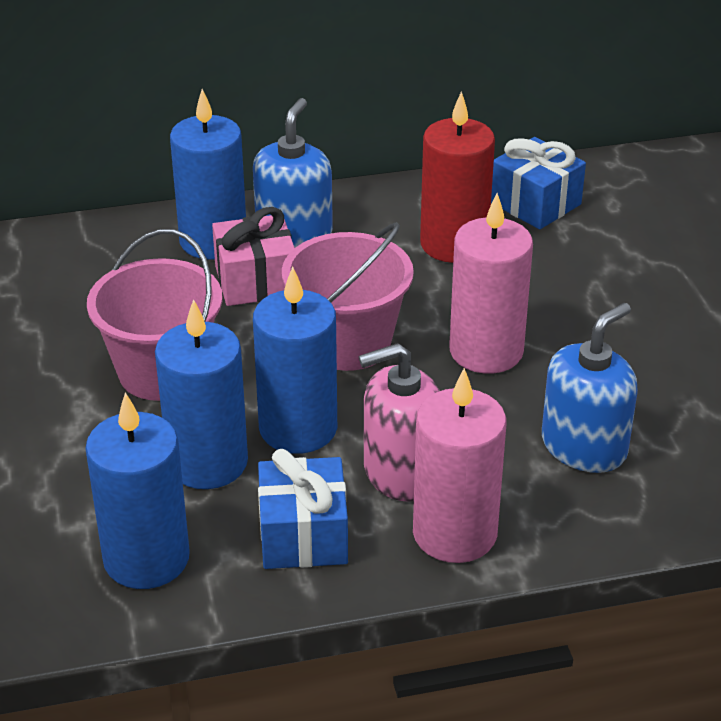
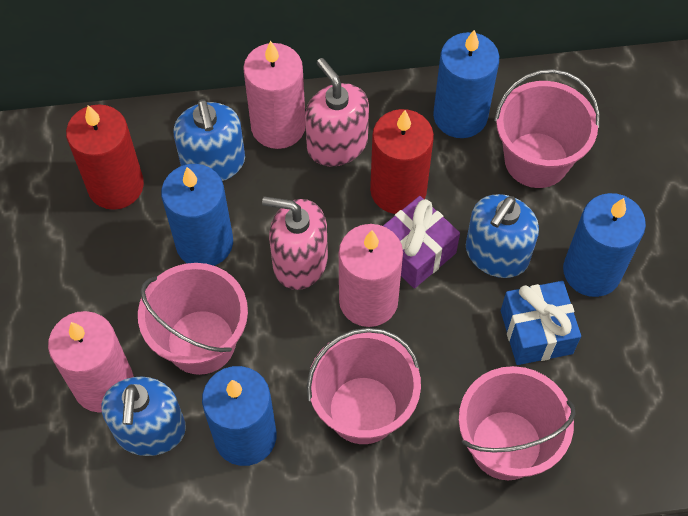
blue gift: [258,449,348,569] [491,137,586,229] = 2 -> [501,281,581,365] = 1
blue soap dispenser: [253,98,333,247] [542,303,638,473] = 2 -> [101,377,186,456] [173,99,245,181] [466,194,539,278] = 3
pink bucket: [87,229,222,401] [282,222,414,371] = 2 -> [138,263,248,375] [307,328,421,444] [459,366,576,480] [494,69,600,188] = 4
pink candle: [413,368,506,563] [449,193,533,374] = 2 -> [48,311,134,413] [243,41,306,149] [339,224,403,327] = 3
pink gift: [212,207,295,306] = 1 -> none = 0
pink soap dispenser: [359,343,440,502] = 1 -> [262,197,328,290] [305,58,369,167] = 2
purple gift: none = 0 -> [383,196,460,288] = 1
red candle: [420,92,495,263] = 1 -> [66,104,144,210] [370,109,434,214] = 2

